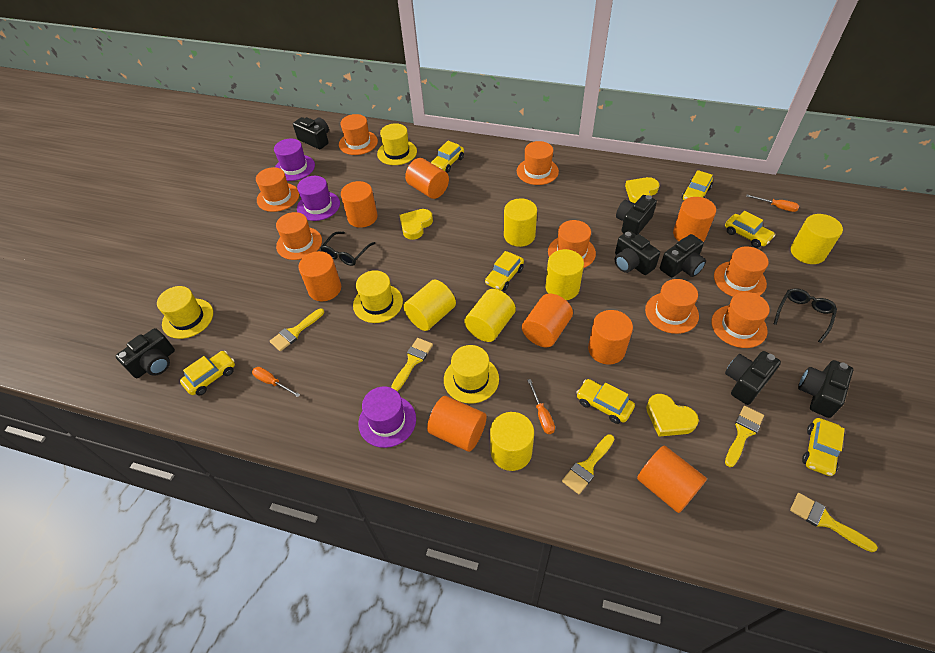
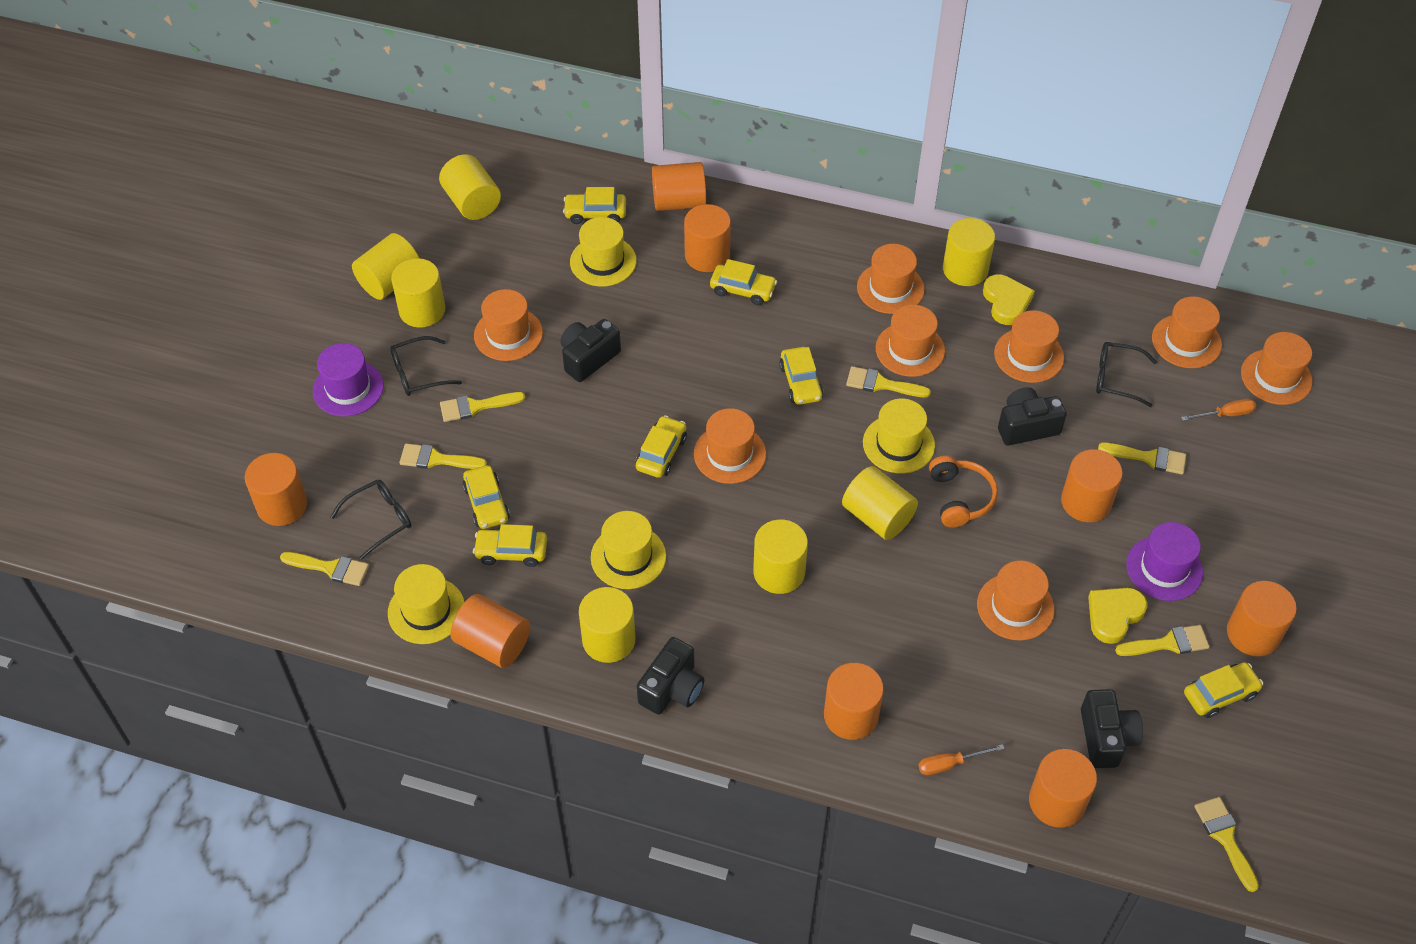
black camera: [116,328,175,378] [293,117,329,149] [615,231,660,275] [616,195,657,235] [660,234,706,277] [725,351,781,405] [798,360,853,418] = 7 -> [560,319,621,382] [637,637,704,715] [998,387,1067,446] [1081,689,1143,768] = 4
black glasses: [321,232,375,266] [774,288,837,343] = 2 -> [331,480,411,560] [390,336,462,396] [1096,342,1157,407] = 3
orange headphones: none = 0 -> [929,456,998,528] = 1
orange screwdriver: [252,367,300,397] [527,379,555,434] [746,195,799,212] = 3 -> [918,744,1005,775] [1181,398,1256,421] = 2
purple hat: [274,139,315,181] [297,176,340,221] [358,386,416,448] = 3 -> [313,343,384,417] [1126,522,1203,601] = 2
yellow brush: [270,308,324,351] [391,338,433,391] [562,434,614,494] [725,406,764,467] [790,493,878,552] = 5 -> [280,552,369,586] [399,444,487,469] [440,392,525,422] [846,366,931,397] [1098,442,1186,475] [1115,625,1209,656] [1194,797,1259,892] = 7
yellow cylinder: [403,280,456,331] [464,289,516,342] [490,412,534,471] [504,198,537,247] [545,249,584,300] [791,214,843,264] = 6 -> [352,233,419,300] [391,258,446,328] [439,154,501,220] [579,587,636,663] [753,519,808,594] [842,466,918,540] [943,218,995,286] = 7
yellow heart: [400,209,433,240] [625,177,659,203] [646,394,699,437] = 3 -> [983,274,1035,325] [1088,588,1147,644] = 2

